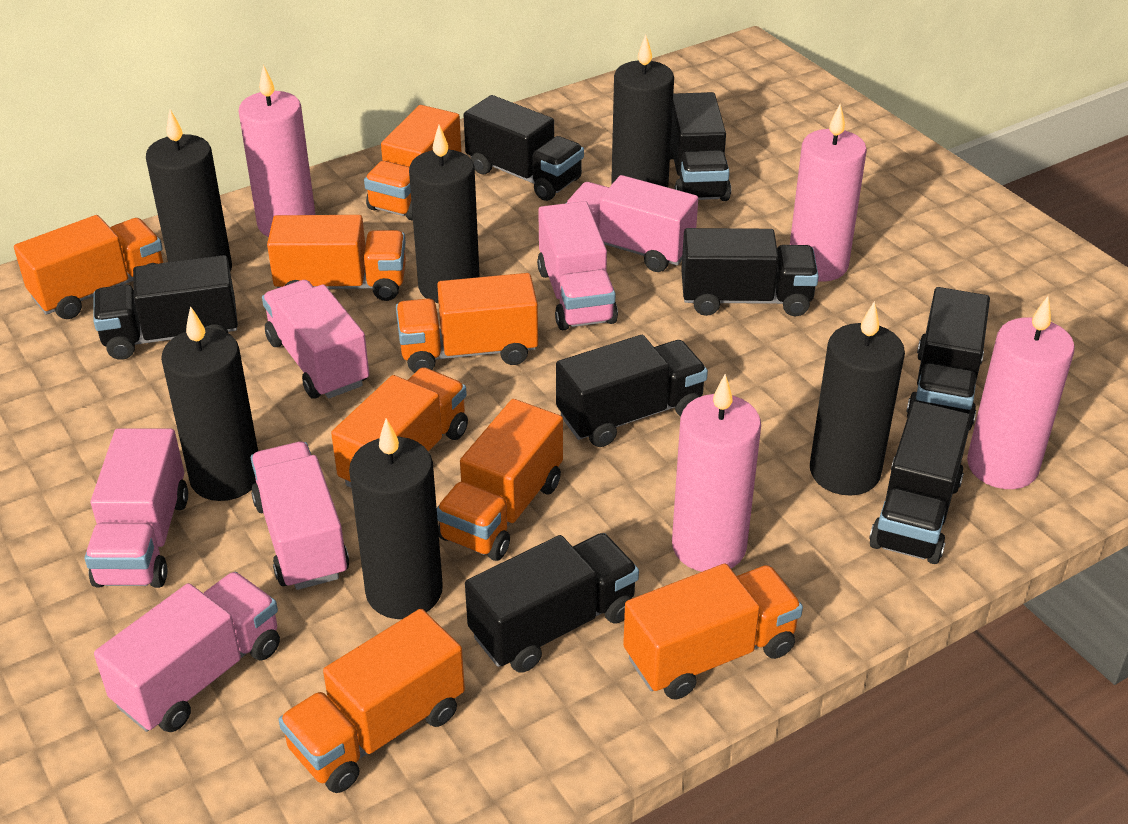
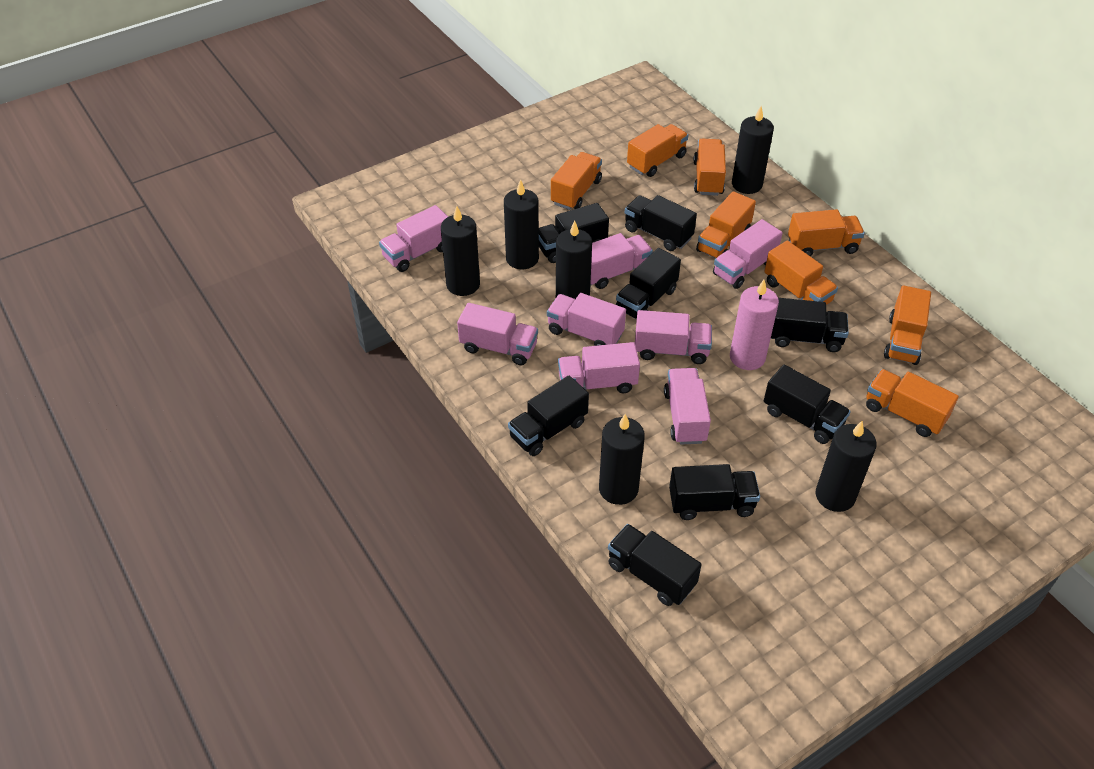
pink candle: [239,65,316,237] [672,374,761,572] [790,104,867,282] [967,296,1075,489] = 4 -> [730,280,779,370] = 1
pink truck: [85,428,188,588] [94,572,280,732] [251,442,349,590] [262,280,369,399] [537,201,618,330] [566,175,698,272] = 6 -> [379,205,448,272] [457,303,538,365] [547,293,626,346] [558,342,640,393] [590,233,653,289] [635,310,712,364] [664,368,711,445] [713,219,782,289] = 8

